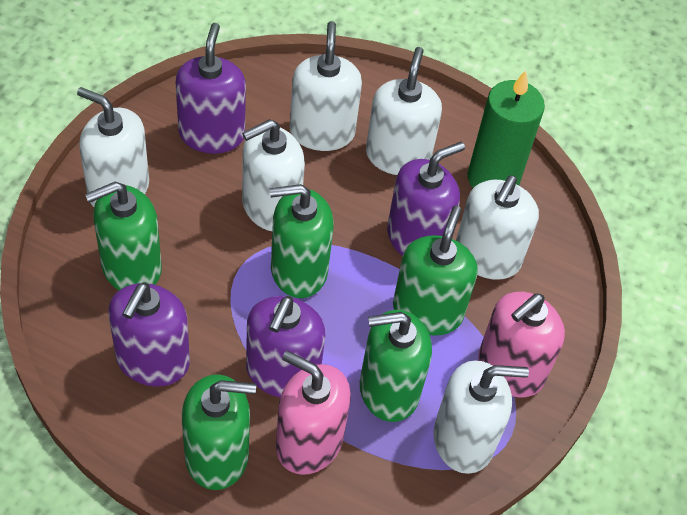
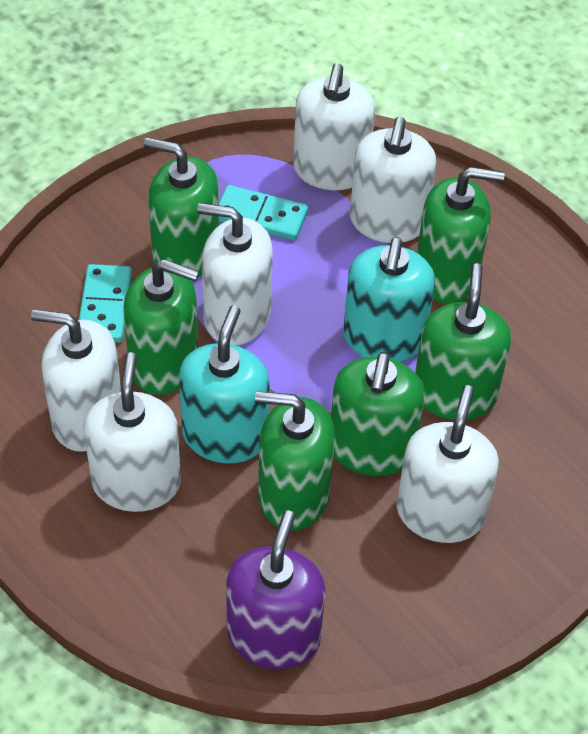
green candle: [467,70,545,188] = 1 -> none = 0
green soap dispenser: [85,182,162,290] [182,374,256,490] [270,184,334,298] [360,310,432,422] [393,206,478,336] = 5 -> [123,259,199,395] [144,137,219,278] [255,391,335,531] [331,352,425,476] [415,263,511,420] [417,167,505,304] = 6
pink soap dispenser: [276,351,351,475] [478,292,565,398] = 2 -> none = 0
purple soap dispenser: [108,282,190,387] [176,23,246,154] [246,296,325,398] [387,142,465,256] = 4 -> [226,510,326,669] = 1
turquoise domino: none = 0 -> [79,264,132,343] [219,185,308,241] = 2
turquoise soap dispenser: none = 0 -> [179,306,270,463] [343,237,435,362] = 2

